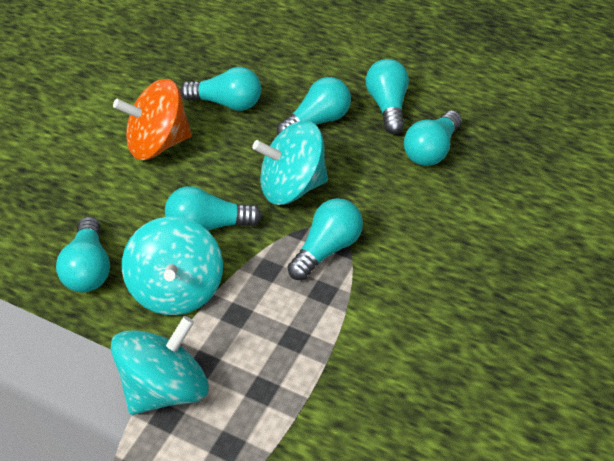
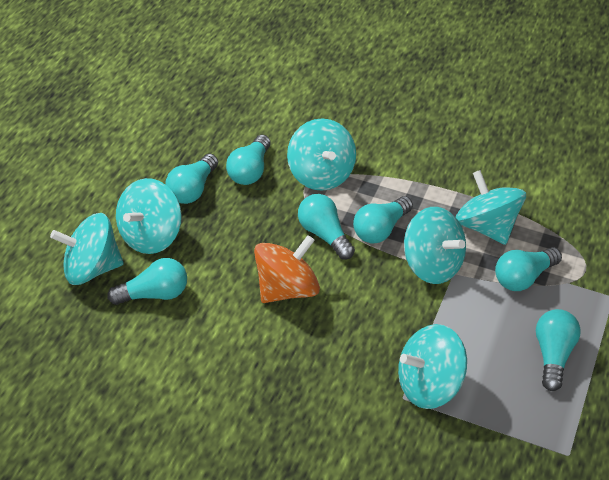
turquoise spinning top: [111,316,209,415] [122,216,223,315] [252,121,328,205] = 3 -> [50,213,124,285] [116,178,182,254] [287,119,356,191] [398,324,467,409] [404,207,466,284] [456,170,526,245] = 6

